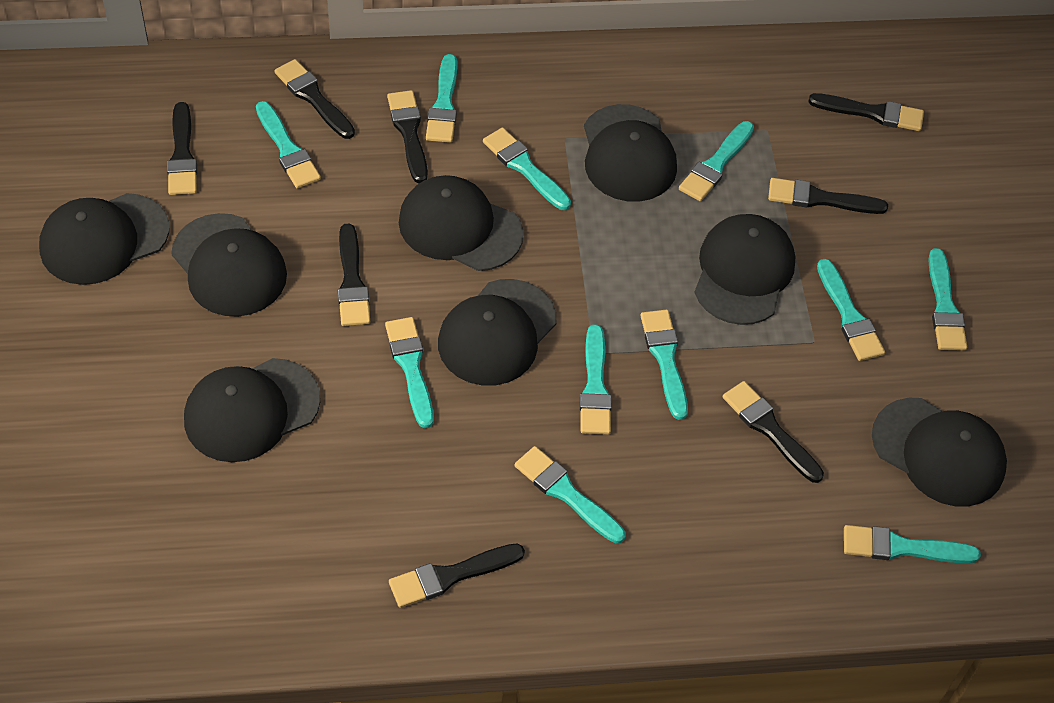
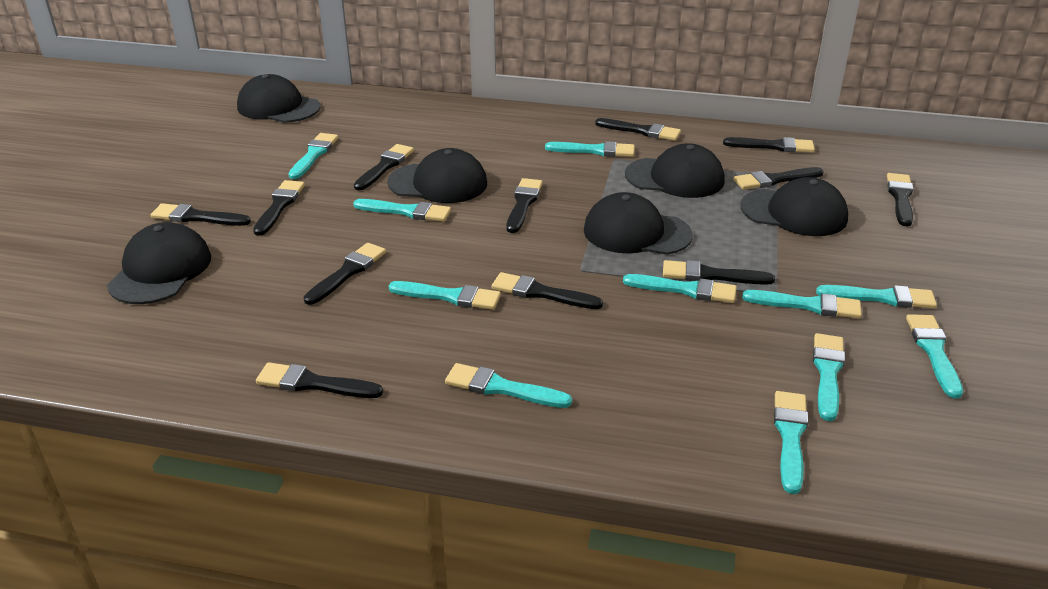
black brush: [167,102,197,195] [275,59,355,139] [338,223,370,326] [387,90,428,183] [389,543,525,608] [723,381,824,483] [768,178,888,214] [808,93,924,131] = 8 -> [151,203,251,226] [253,180,305,236] [256,362,383,398] [303,243,386,305] [354,144,414,190] [491,272,603,309] [506,178,543,233] [595,118,681,141] [663,260,775,285] [723,137,815,153] [733,167,824,190] [887,173,913,227] = 12
black cap: [39,193,169,285] [171,213,287,317] [184,358,320,462] [399,175,523,271] [438,279,556,386] [584,104,677,202] [694,214,796,325] [872,398,1007,506] = 8 -> [107,222,211,304] [237,74,320,123] [387,148,487,203] [584,192,693,255] [625,143,725,198] [740,177,848,236] = 6

